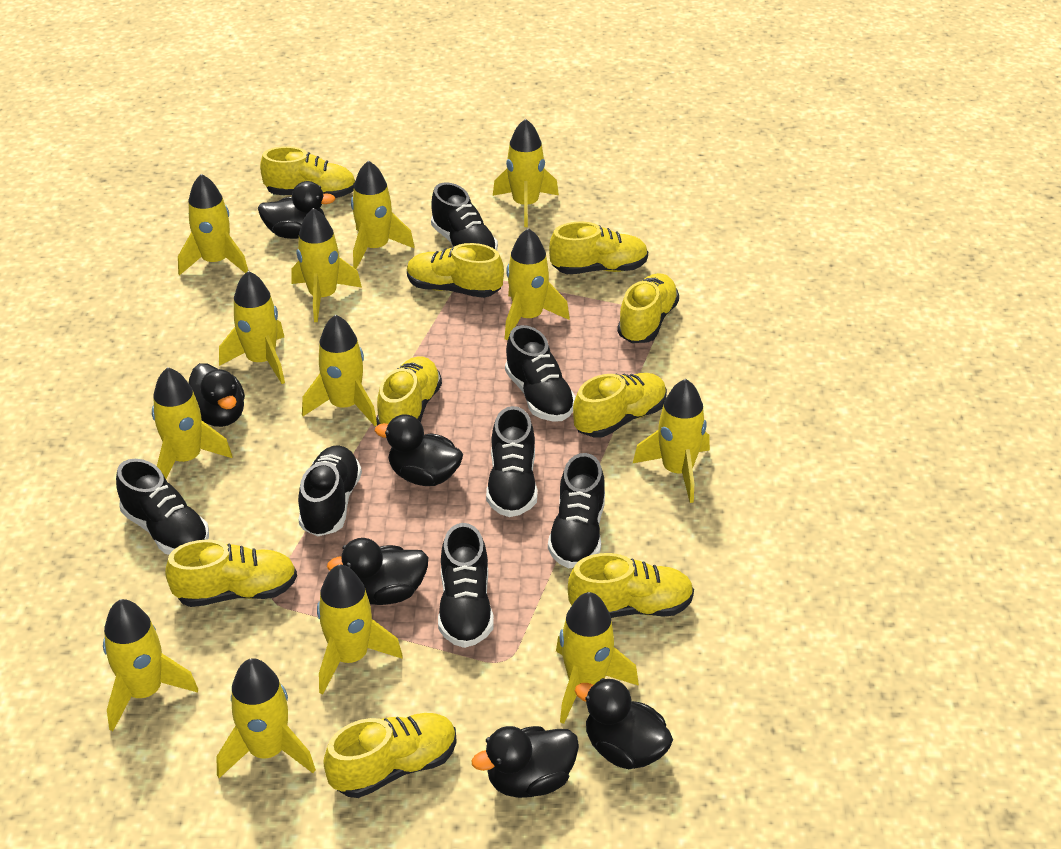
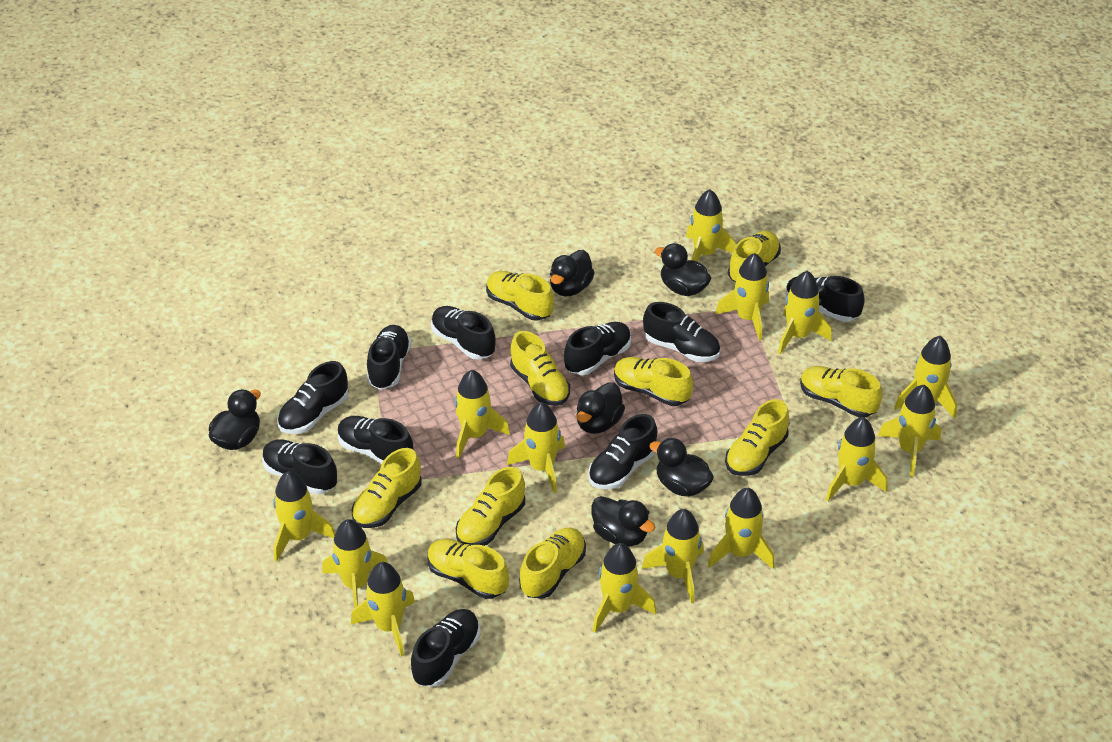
black shoe: [116,459,209,555] [298,445,362,536] [431,182,498,250] [438,523,494,648] [486,406,538,517] [505,325,576,422] [548,453,605,568] = 7 -> [262,440,337,494] [277,361,348,434] [338,416,413,464] [367,325,411,390] [411,609,480,687] [431,306,496,360] [564,322,631,375] [588,414,657,489] [643,302,720,362] [786,276,865,322] = 10
yellow rocket: [103,599,198,731] [152,367,232,479] [178,174,248,275] [216,658,316,778] [219,271,285,384] [292,208,362,322] [302,314,377,426] [317,564,403,694] [351,160,415,269] [493,119,559,227] [505,228,570,340] [556,592,639,724] [633,379,710,503] = 13 -> [273,471,335,562] [322,519,388,608] [351,562,415,656] [455,370,510,459] [507,402,565,493] [593,543,656,633] [642,509,704,603] [686,189,736,262] [708,488,775,569] [715,253,769,340] [778,271,832,354] [826,417,887,501] [878,385,941,477] [894,336,957,419] = 14
yellow shoe: [165,539,297,607] [260,146,355,198] [323,713,457,798] [376,356,442,425] [407,243,504,298] [549,222,648,274] [568,553,694,618] [573,373,667,438] [617,273,679,343] = 9 -> [352,448,422,528] [427,539,509,599] [456,467,525,546] [486,271,554,320] [510,331,570,406] [519,528,586,599] [614,357,693,406] [725,399,789,476] [728,231,781,283] [800,366,882,418] = 10

